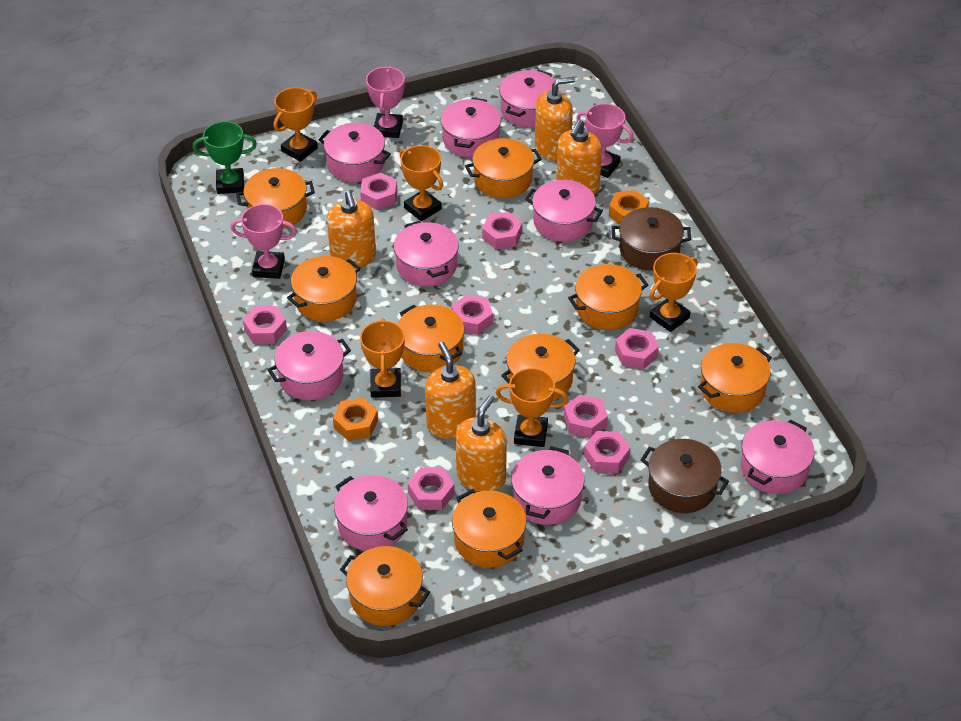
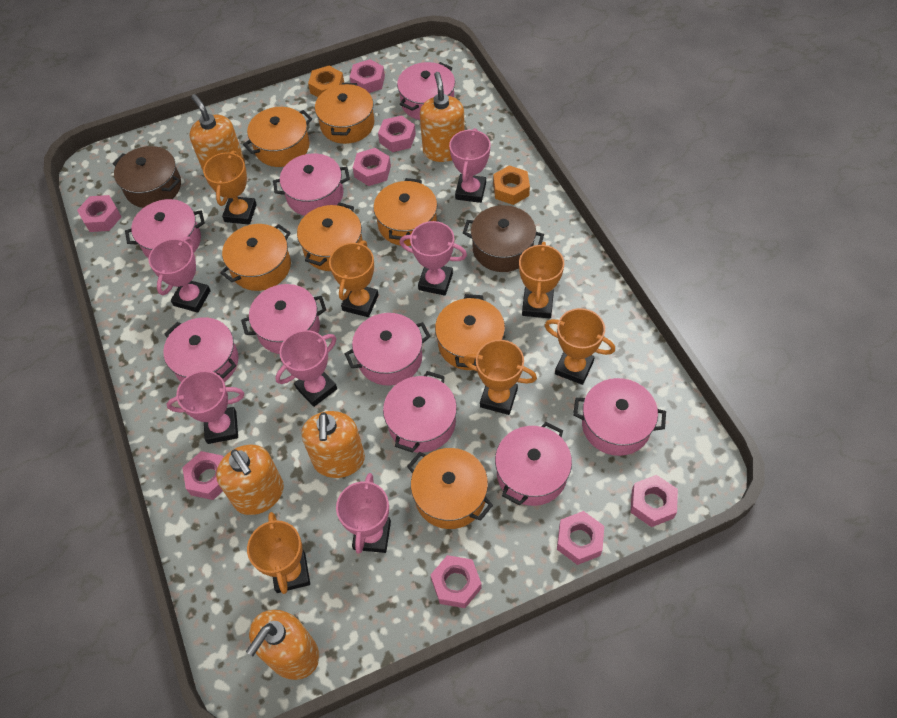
green trophy: [193,121,257,194] = 1 -> none = 0
orange pot: [236,168,315,229] [287,256,361,321] [340,546,430,626] [398,305,464,372] [452,489,527,568] [465,138,542,198] [501,334,580,401] [568,264,648,330] [698,343,772,413] = 9 -> [220,224,291,291] [243,107,312,167] [297,202,363,271] [315,83,374,144] [373,178,437,246] [407,448,493,529] [435,294,505,370] = 7
orange trophy: [274,87,318,162] [360,318,405,398] [400,145,443,221] [496,368,568,447] [650,253,698,332] = 5 -> [203,151,257,224] [247,512,310,594] [329,241,379,317] [463,340,537,415] [519,242,564,318] [545,308,615,385] = 6
pink trophy: [231,204,297,279] [366,66,405,138] [576,103,633,178] = 3 -> [148,237,211,313] [166,371,244,444] [275,330,337,407] [336,473,391,554] [400,221,467,296] [449,128,491,203] = 6

